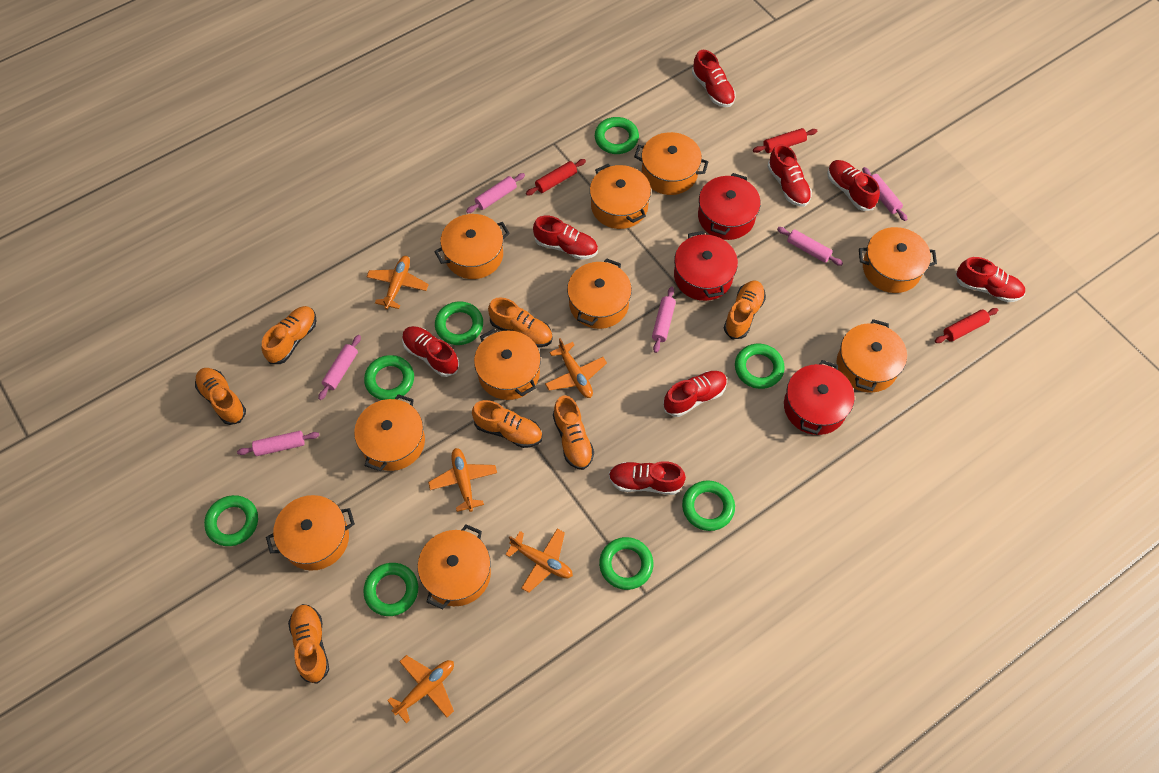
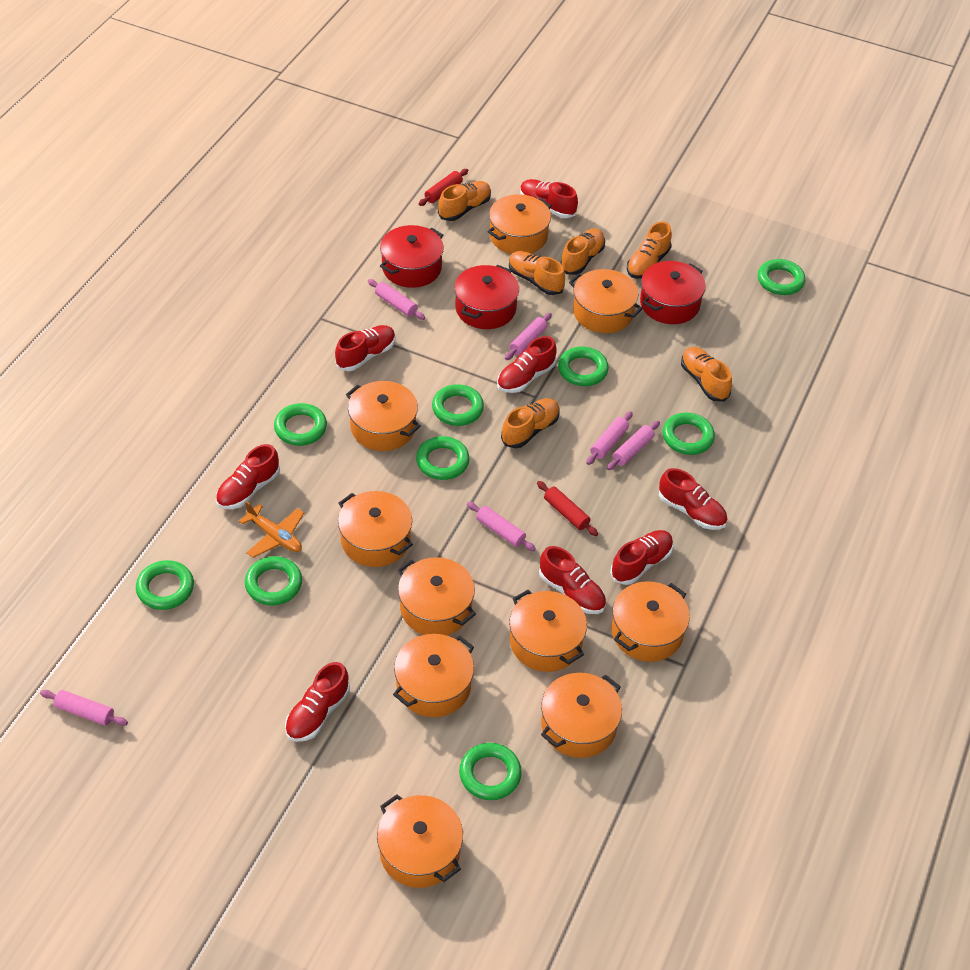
green ring: [204,495,258,546] [363,563,418,616] [364,355,414,400] [435,301,483,345] [595,117,639,154] [599,537,653,590] [682,481,735,531] [735,344,785,389] = 8 -> [136,560,194,610] [245,556,302,605] [274,403,327,446] [416,436,470,480] [432,384,484,426] [459,743,522,800] [558,347,609,386] [663,413,715,455] [758,259,805,295] = 9
orange plane: [367,256,429,309] [387,655,454,723] [428,448,497,512] [505,529,573,593] [545,338,607,398] = 5 -> [239,501,304,558] = 1
orange shoe: [195,368,246,425] [262,306,317,364] [288,604,329,684] [472,400,542,448] [488,297,553,348] [553,395,594,470] [724,280,766,339] = 7 -> [438,181,491,221] [501,398,559,448] [509,251,565,295] [560,228,605,275] [627,221,672,279] [681,347,732,401] = 6
red rolling pin: [526,159,586,196] [753,128,818,153] [935,308,998,343] = 3 -> [419,169,468,206] [537,481,598,536] = 2

